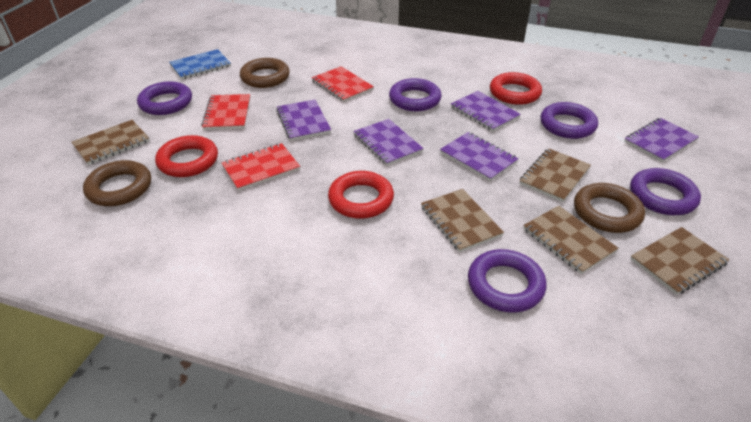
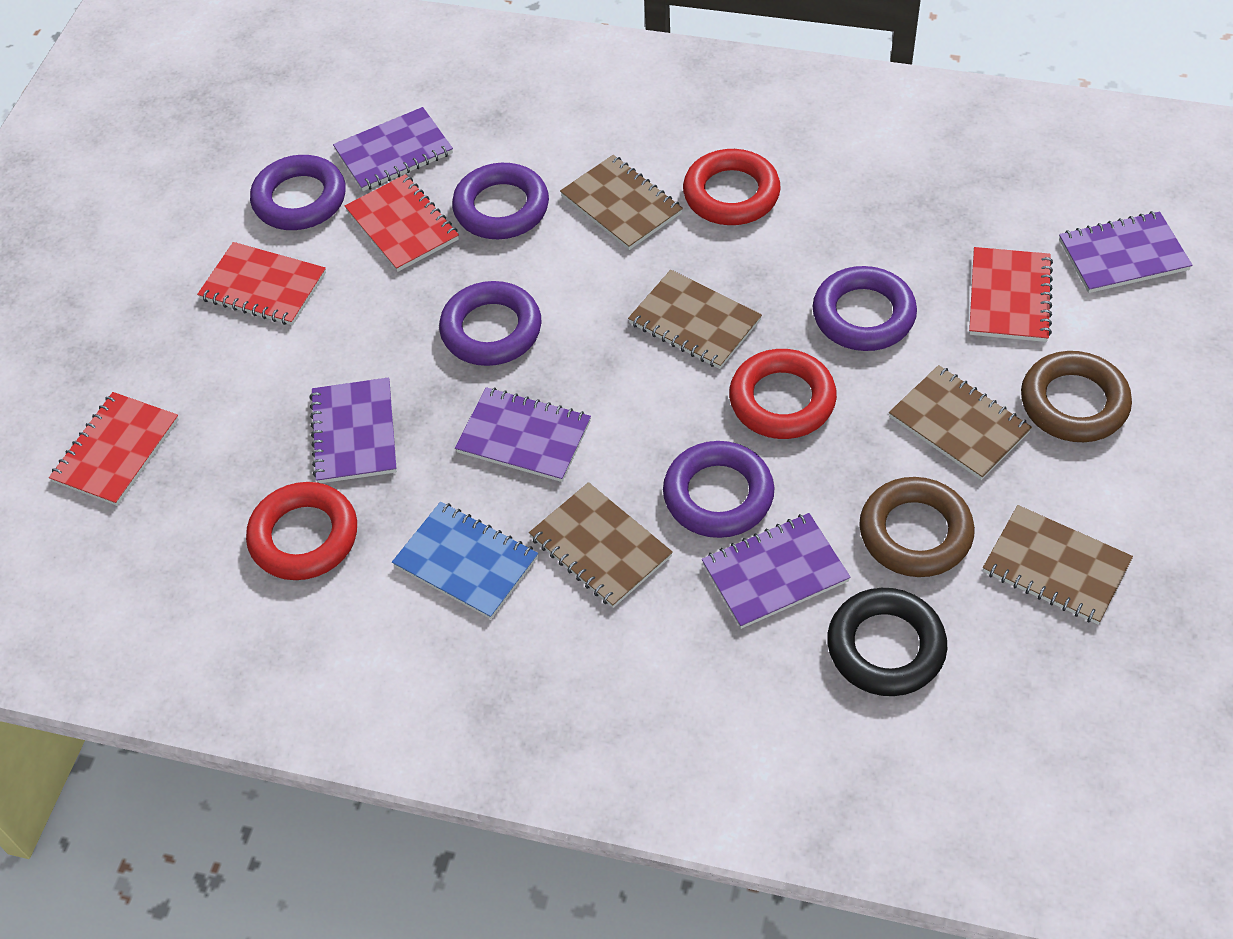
black ring: none = 0 -> [827,588,947,696] = 1
brown ring: [83,160,151,206] [240,58,290,88] [574,183,645,233] = 3 -> [859,477,975,577] [1021,351,1132,442] = 2
red notebook: [201,94,250,130] [222,143,300,191] [312,66,374,102] = 3 -> [49,392,179,506] [197,242,326,325] [345,174,459,272] [969,247,1053,342] = 4

